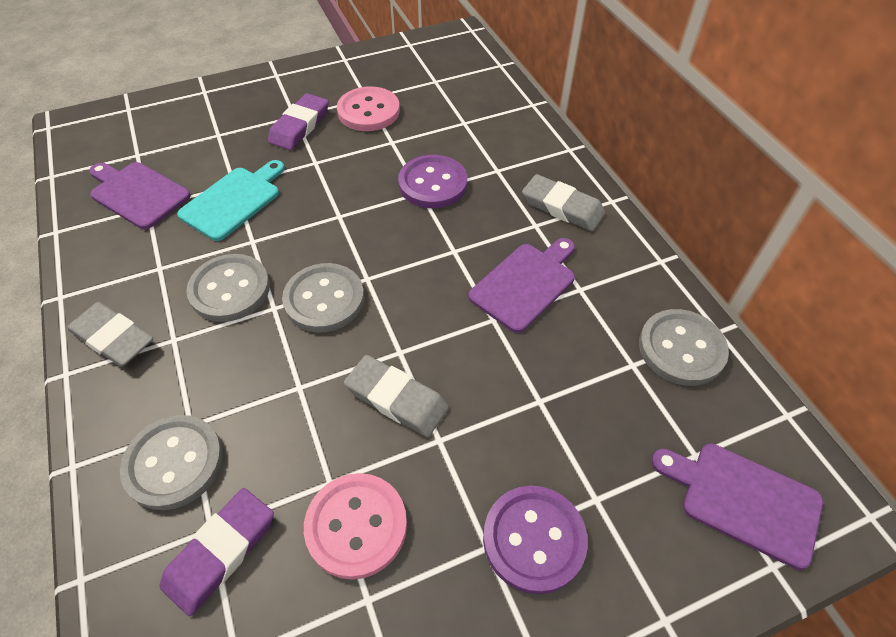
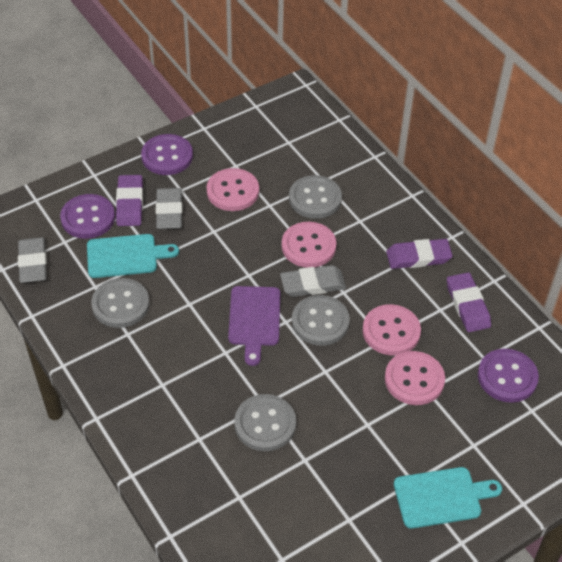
pink button: [304,473,407,580] [337,86,400,131] = 2 -> [207,168,259,211] [282,222,336,268] [362,304,421,356] [385,351,445,405] = 4
purple button: [398,155,467,208] [483,486,588,594] = 2 -> [60,194,115,239] [141,134,193,175] [478,349,539,403] = 3
purple cutting board: [89,162,191,229] [468,238,575,333] [651,443,823,570] = 3 -> [228,286,280,366] = 1
purple eraser: [160,488,274,616] [268,93,329,150] = 2 -> [116,175,143,226] [386,239,453,269] [447,272,491,332] = 3
turquoise cutting board: [177,160,285,241] = 1 -> [87,234,179,278] [394,467,502,529] = 2

